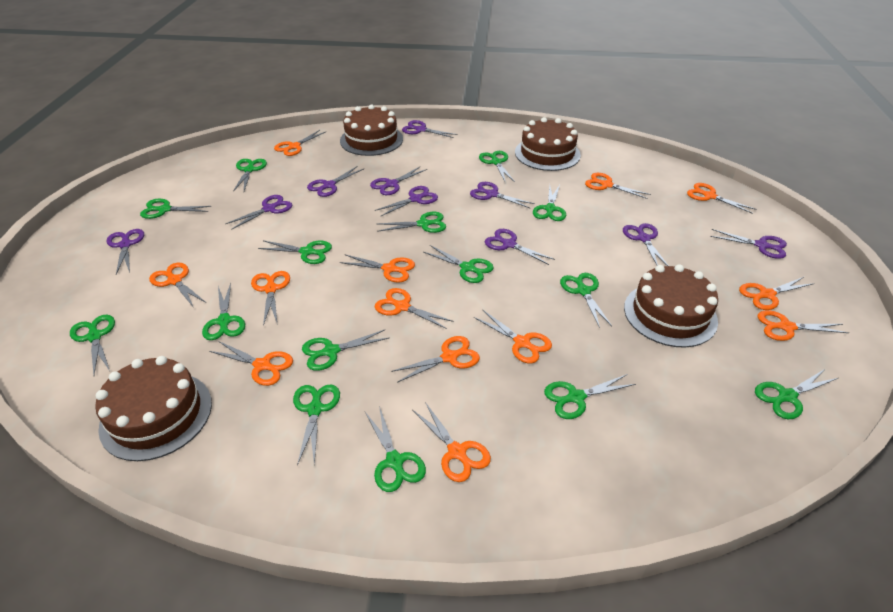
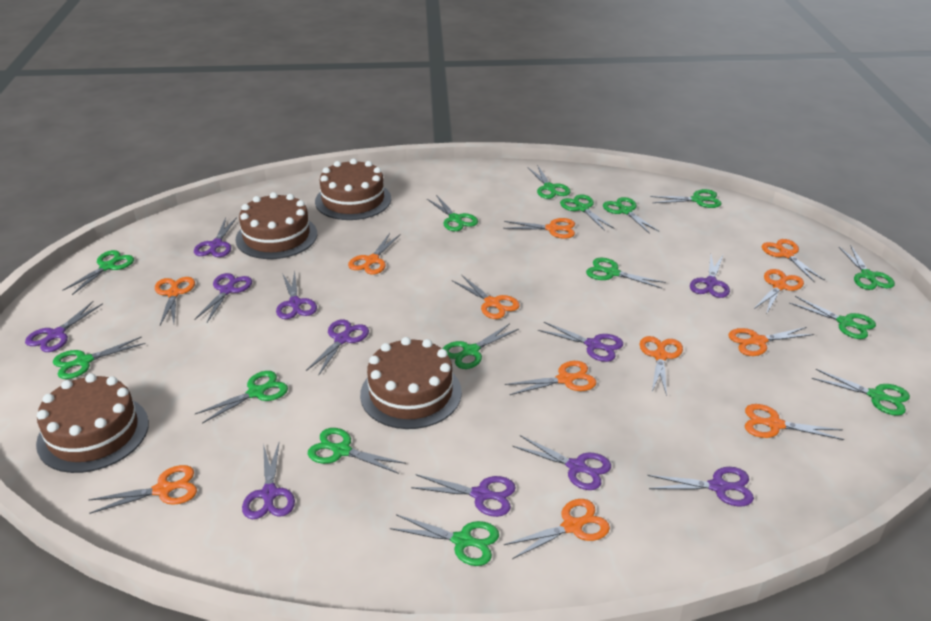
orange scissors: [149,263,205,308] [209,341,293,386] [251,271,290,326] [274,130,326,156] [340,255,415,283] [375,288,454,329] [391,336,480,383] [413,402,491,482] [474,310,552,364] [585,173,651,199] [687,183,757,214] [739,277,814,310] [757,310,849,341] = 13 -> [89,465,197,514] [155,277,195,325] [348,233,400,274] [452,275,520,319] [503,218,575,239] [504,499,610,559] [505,361,596,395] [639,336,683,396] [728,327,814,356] [745,404,844,440] [754,269,804,313] [762,239,825,282] = 12
purple scissors: [107,229,144,274] [226,195,292,230] [307,166,364,197] [370,166,427,195] [375,186,438,216] [402,120,458,138] [470,182,535,208] [485,229,555,265] [623,223,668,266] [710,229,787,259] = 10 -> [25,301,103,352] [194,217,237,257] [194,273,252,322] [242,443,295,519] [276,271,317,319] [306,320,369,376] [411,474,516,517] [512,435,611,490] [538,322,623,362] [647,467,754,506] [690,255,730,298] = 11

